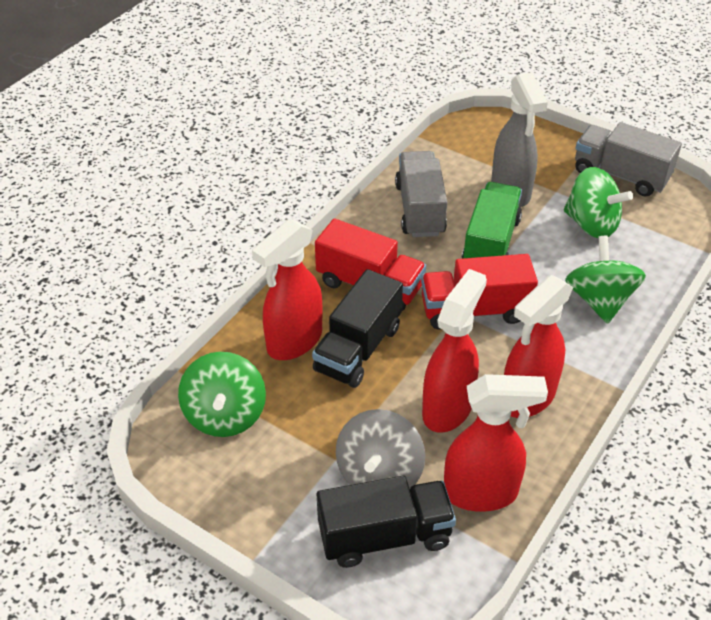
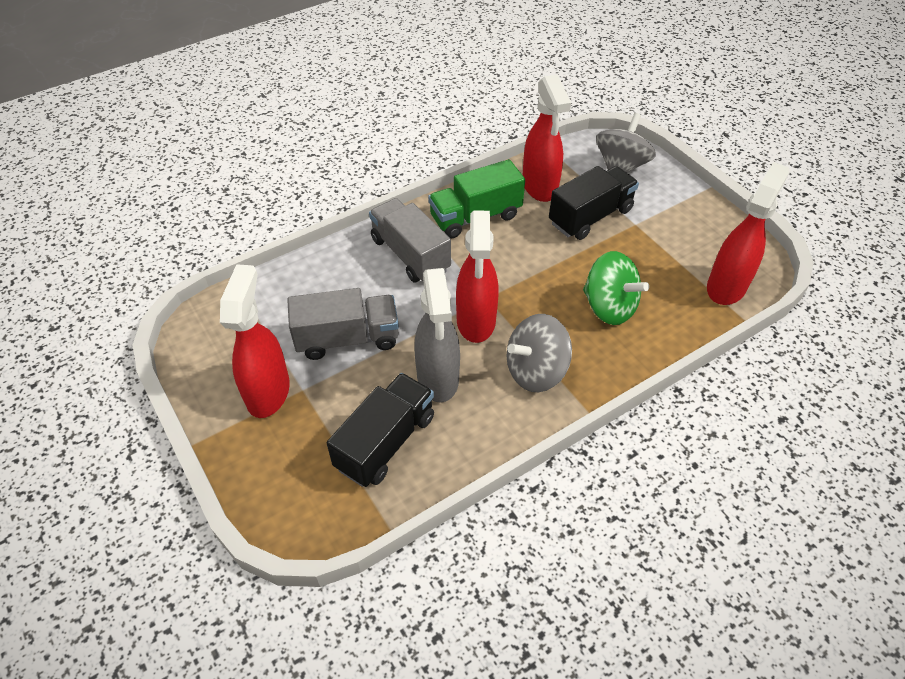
green spinning top: [178,352,266,437] [564,167,633,238] [565,236,646,324] = 3 -> [583,251,649,325] = 1
grey spinning top: [336,409,425,489] = 1 -> [507,314,572,392] [596,113,656,173] = 2
red truck: [315,219,426,311] [421,254,538,330] = 2 -> none = 0

